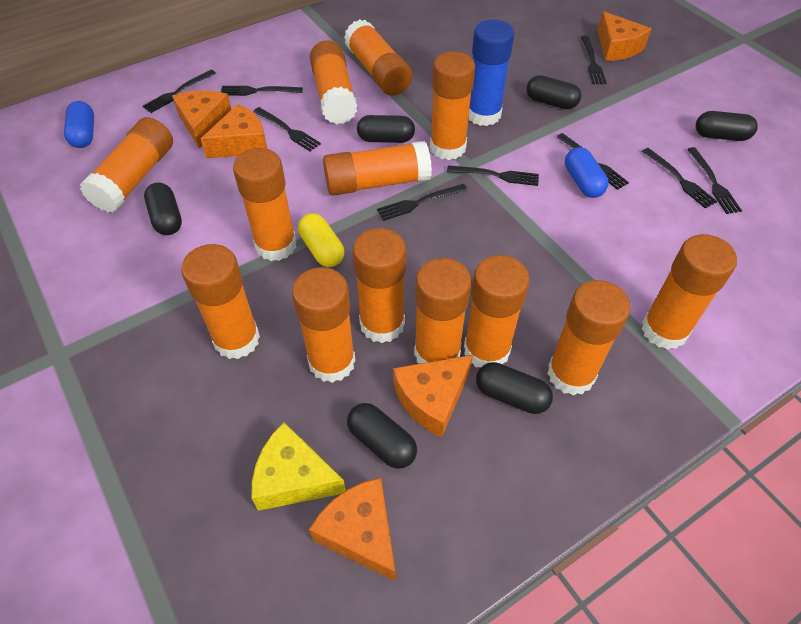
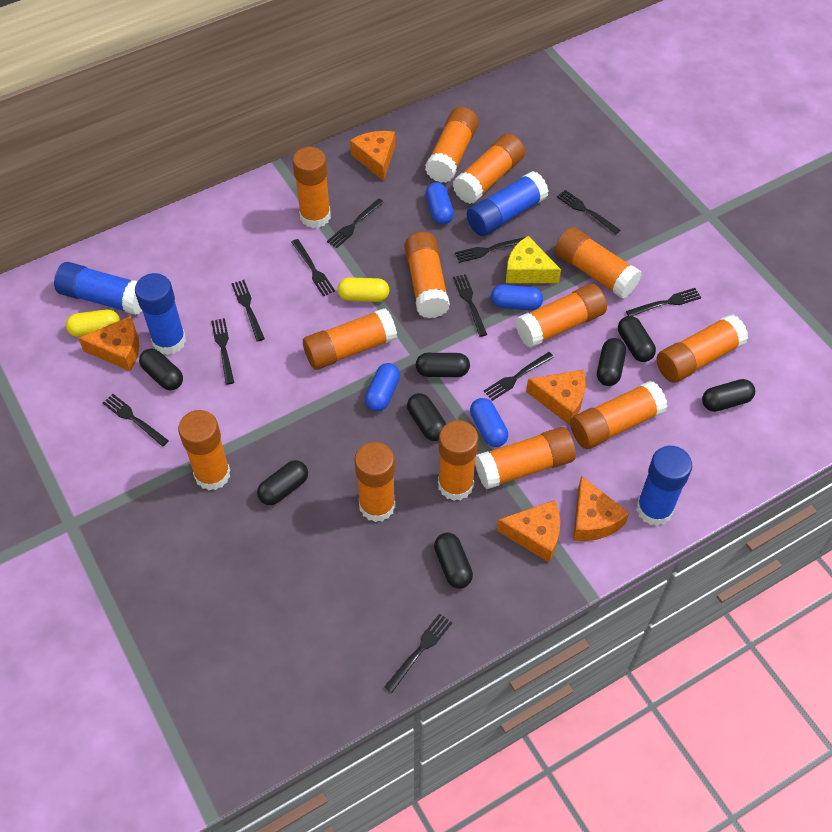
black capsule: [144,182,182,235] [347,403,417,469] [357,115,415,143] [476,362,553,414] [526,75,581,109] [696,111,758,141] = 6 -> [139,349,183,390] [257,460,308,505] [407,393,446,441] [416,353,470,377] [434,533,473,589] [597,338,626,386] [618,316,656,362] [702,379,755,412] = 8
black fork: [143,70,216,113] [221,86,303,96] [253,107,321,151] [377,184,468,221] [447,165,539,186] [557,133,629,190] [581,36,606,84] [642,148,718,209] [687,147,742,214] = 9 -> [103,394,169,447] [211,318,234,385] [231,280,265,342] [291,239,335,296] [327,198,384,248] [384,613,452,693] [453,274,487,337] [455,237,525,263] [484,352,554,401] [557,190,620,234] [626,288,702,316] = 11
blue capsule: [64,101,94,148] [565,147,608,198] = 2 -> [365,363,400,411] [425,182,454,225] [470,398,508,447] [491,284,543,311] = 4
blue glue stick: [469,20,514,126] = 1 -> [54,262,142,315] [135,273,186,355] [467,171,549,236] [636,446,692,526] = 4
yellow capsule: [298,213,344,267] = 1 -> [66,309,120,337] [337,277,390,302] = 2

